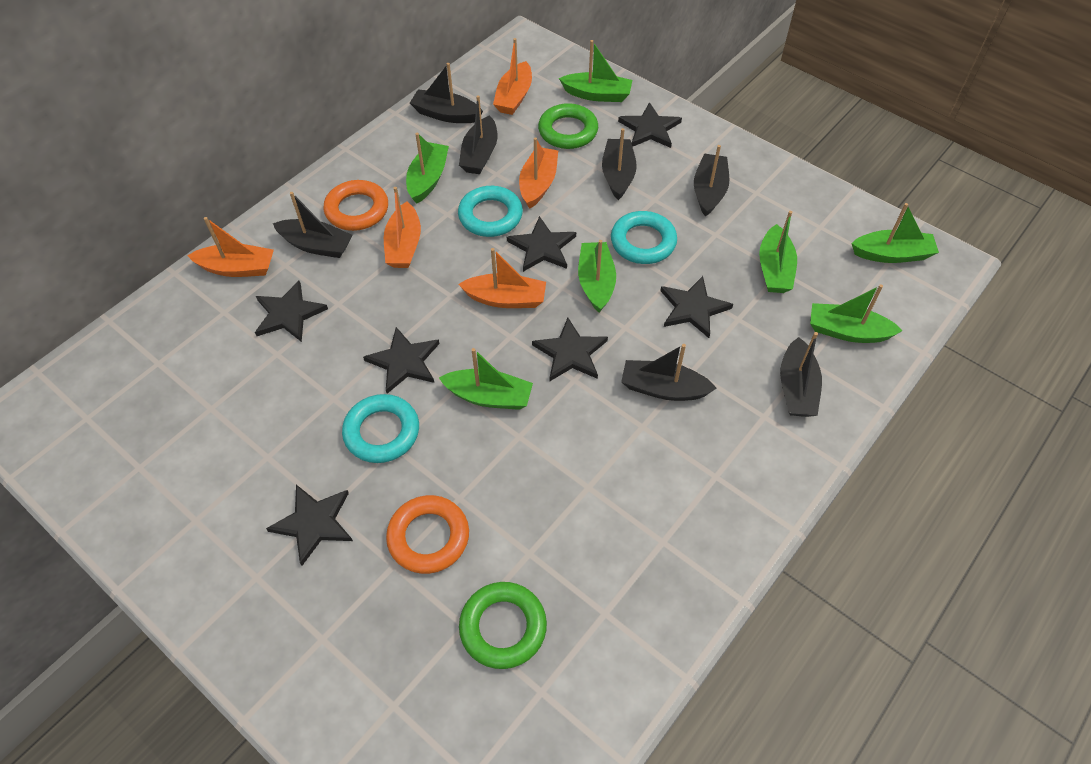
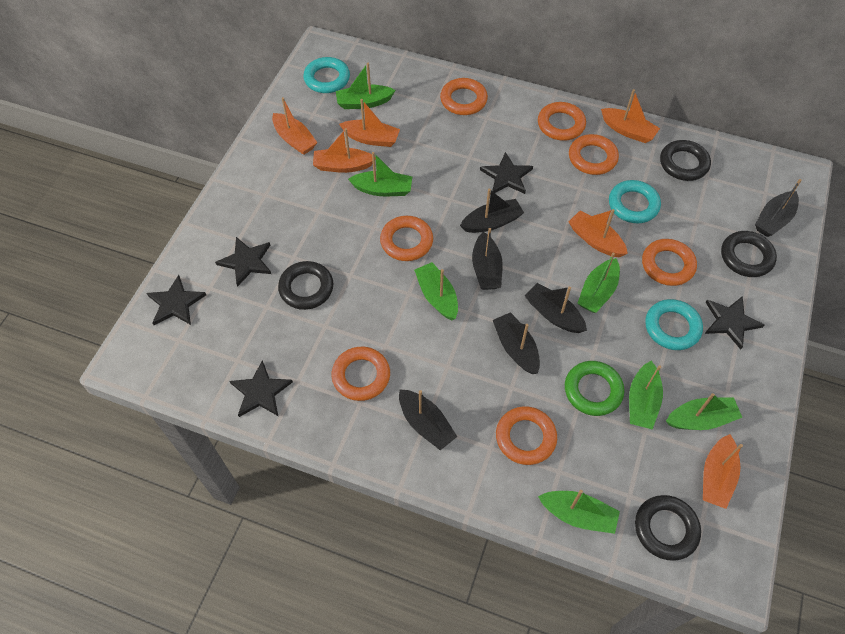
black boat: [273,192,353,258] [410,63,483,123] [459,95,498,174] [602,128,637,200] [621,344,716,401] [694,145,729,217] [780,332,822,417] = 7 -> [399,389,457,450] [460,189,524,233] [472,228,503,290] [493,312,540,374] [524,283,587,333] [755,179,802,237] = 6
black ring: none = 0 -> [278,261,333,310] [635,495,701,561] [660,140,711,181] [721,231,777,277] = 4
black star: [255,280,328,342] [266,485,353,566] [363,327,439,394] [507,216,576,272] [532,318,608,381] [618,102,682,148] [660,276,733,338] = 7 -> [147,275,206,325] [215,237,271,287] [229,360,293,417] [480,152,533,194] [705,296,765,349] = 5
green ring: [459,582,547,669] [538,103,598,149] = 2 -> [565,361,624,416] = 1
orange boat: [187,217,274,277] [384,187,421,268] [459,248,546,308] [493,38,532,115] [519,137,558,209] = 5 -> [272,97,318,155] [313,128,376,173] [339,99,400,147] [568,209,628,257] [601,89,660,143] [703,434,743,509] = 6
orange ring: [323,180,388,231] [386,495,469,574] = 2 -> [331,347,390,401] [380,216,433,261] [440,78,488,115] [496,406,557,465] [538,102,586,141] [569,134,619,175] [642,239,697,286] = 7

